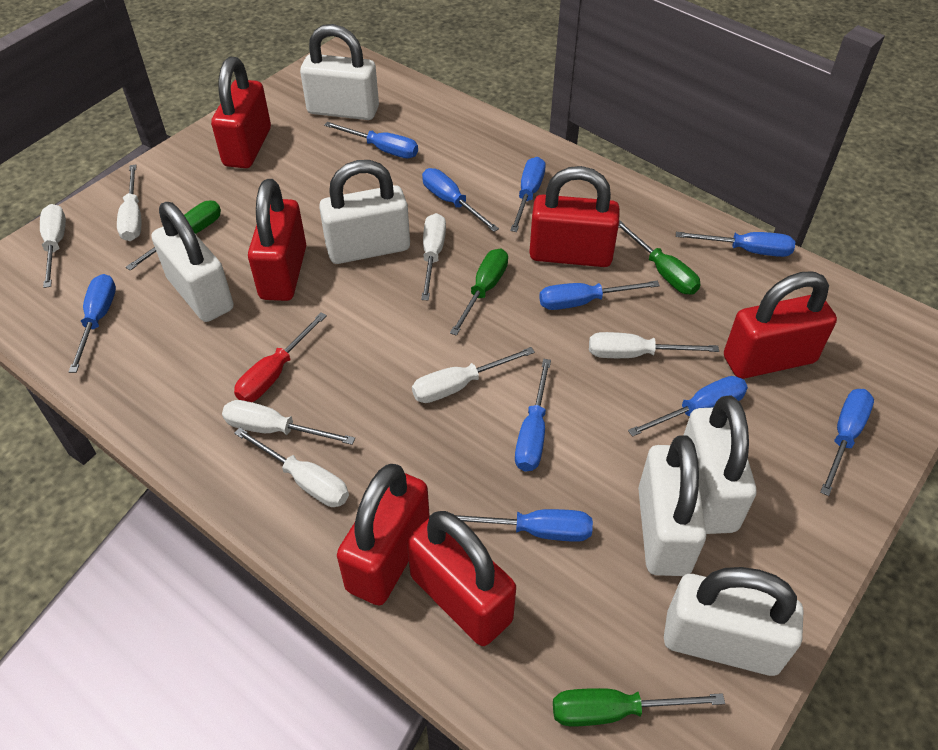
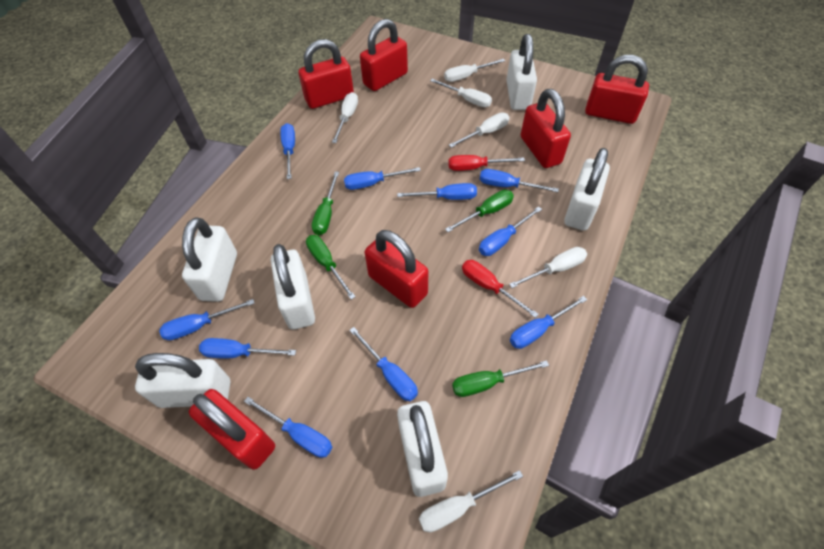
red screwdriver: [234,312,327,402] = 1 -> [448,155,525,171] [462,260,539,318] = 2
white screwdriver: [40,204,66,288] [117,165,141,241] [222,400,355,445] [234,428,349,507] [412,347,535,403] [421,213,446,300] [589,332,719,358] = 7 -> [332,92,358,143] [419,470,523,532] [430,79,492,107] [444,59,505,82] [449,112,509,148] [509,247,587,288] = 6

